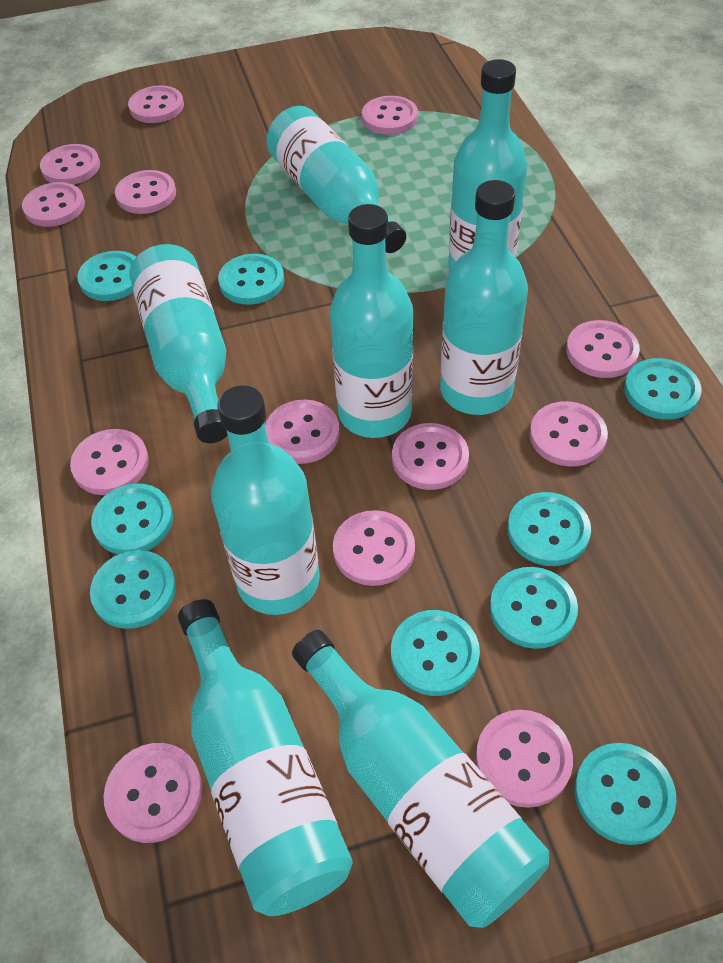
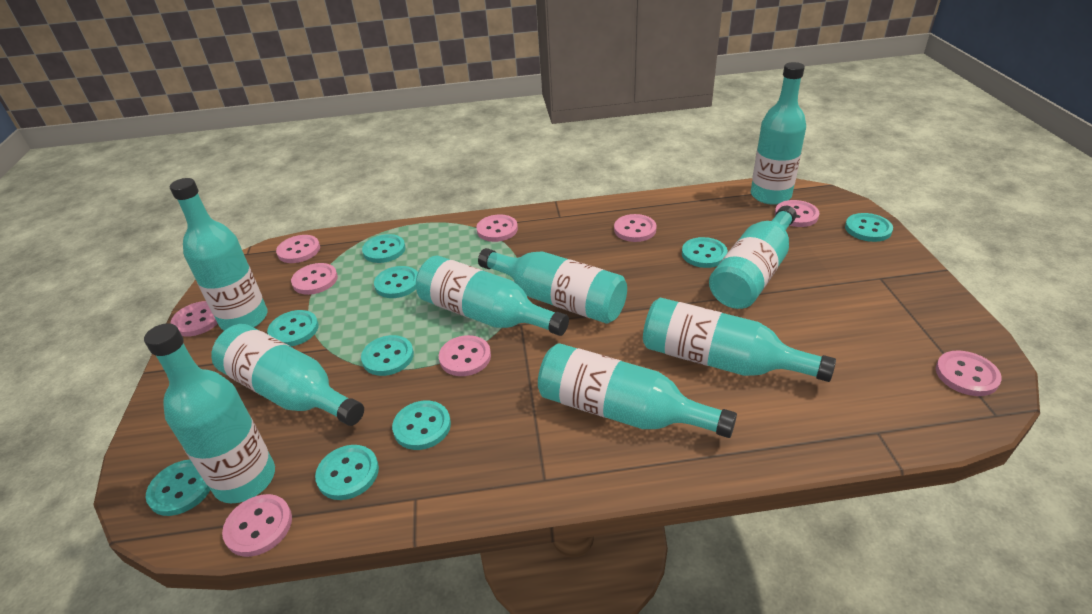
pink button: [22,182,85,227] [40,144,100,185] [70,429,149,495] [104,743,202,843] [115,170,176,214] [128,85,184,123] [265,400,340,464] [333,510,415,586] [362,96,418,135] [392,423,469,490] [476,710,573,808] [530,401,608,467] [566,320,640,378] = 13 -> [171,301,218,337] [222,494,292,557] [276,235,320,263] [291,263,338,295] [439,335,491,376] [476,214,518,242] [614,214,656,242] [775,200,820,227] [936,351,1002,396] = 9
turquoise bottle: [130,244,227,443] [178,599,353,916] [211,385,320,615] [266,106,406,253] [292,630,549,928] [330,204,413,438] [440,180,528,415] [448,59,527,272] = 8 -> [144,323,275,503] [170,178,267,331] [211,324,364,426] [416,255,569,336] [478,248,627,324] [538,343,737,438] [643,298,836,382] [709,206,797,309] [751,62,806,205] = 9

